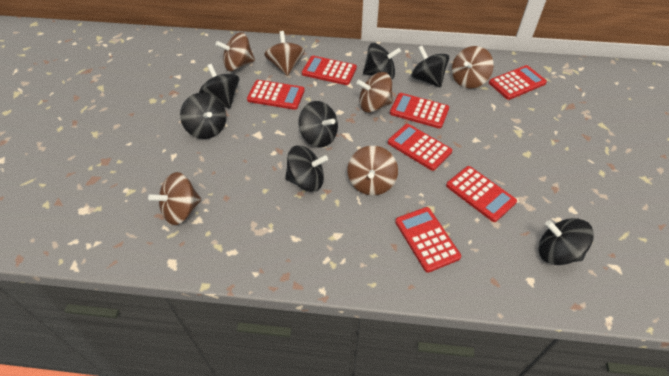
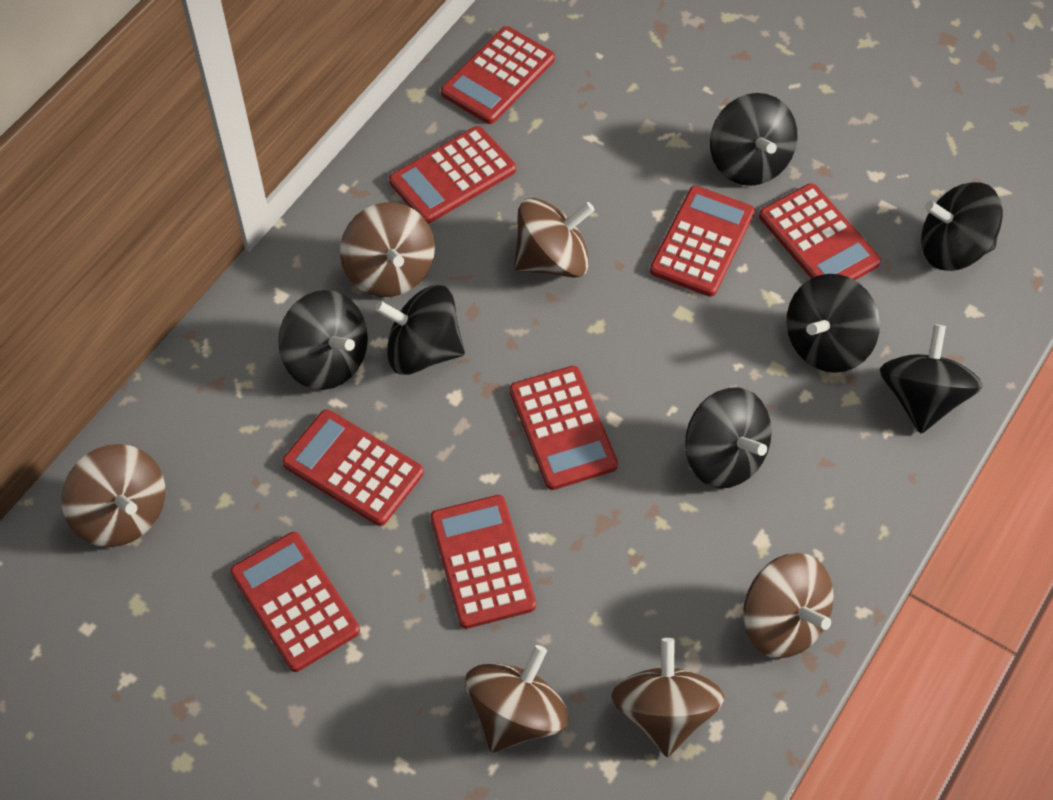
red calculator: [247,80,305,110] [302,56,357,85] [388,124,452,171] [390,93,449,129] [395,207,461,273] [446,166,517,222] [489,65,547,100] = 7 -> [230,532,360,672] [282,409,424,526] [389,126,516,224] [430,495,536,629] [441,26,555,124] [510,366,618,490] [650,186,755,297] [759,183,881,280] = 8

